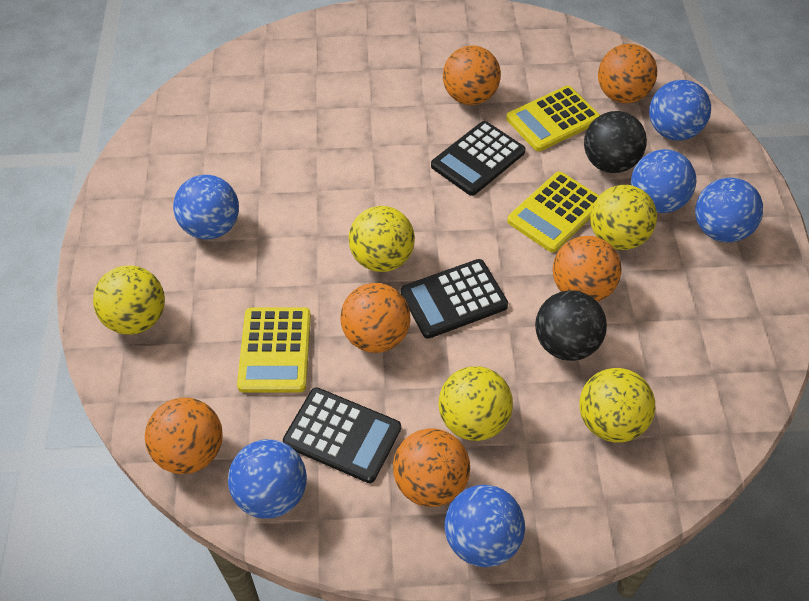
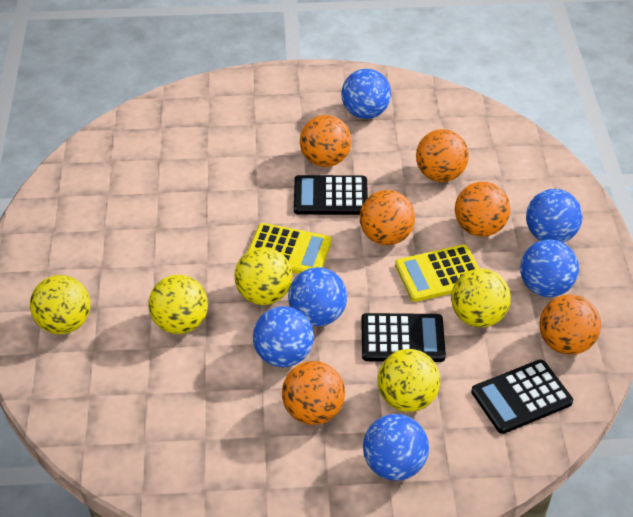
black ball: [535,290,607,361] [584,111,647,173] = 2 -> none = 0
yellow calculator: [237,307,311,393] [506,86,600,151] [507,171,599,252] = 3 -> [247,223,332,274] [395,245,480,302] = 2

